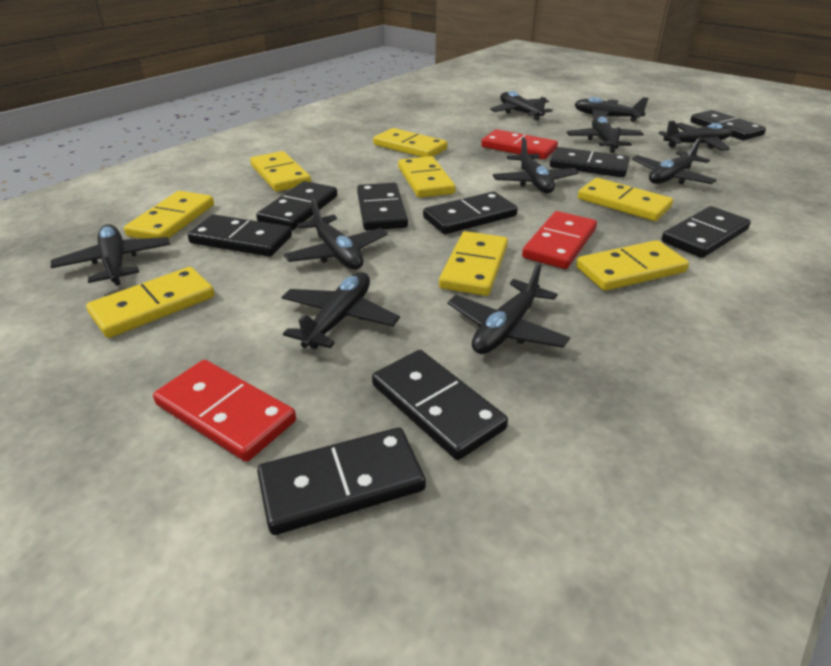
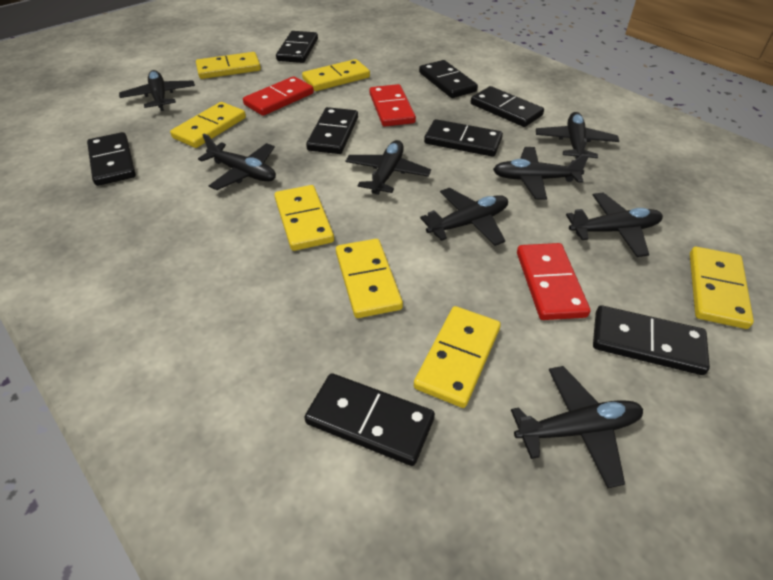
black domino: [188,214,292,257] [256,181,337,230] [257,427,426,535] [357,183,408,231] [372,350,508,460] [423,192,518,234] [550,147,630,177] [661,206,751,258] [690,110,766,140] = 9 -> [87,132,136,186] [276,31,318,63] [304,373,435,466] [306,107,358,154] [419,60,478,98] [424,119,503,157] [471,86,544,127] [593,305,710,375] = 8
black plane: [51,224,170,285] [282,272,400,349] [284,198,387,270] [447,263,570,354] [490,91,553,121] [493,137,579,193] [567,116,644,153] [575,97,649,122] [632,138,717,184] [659,121,732,151] = 10 -> [119,70,195,111] [198,134,276,190] [345,140,431,195] [420,188,508,246] [493,147,589,200] [511,366,643,488] [536,112,619,160] [566,192,663,257] = 8
yellow domino: [86,267,214,338] [124,191,214,239] [250,151,311,192] [373,128,448,157] [398,156,456,198] [439,231,508,296] [576,240,689,291] [578,178,673,221] = 8 -> [170,102,246,148] [196,52,261,79] [274,185,334,251] [302,59,370,91] [336,239,403,318] [414,306,501,408] [690,247,754,329] = 7

